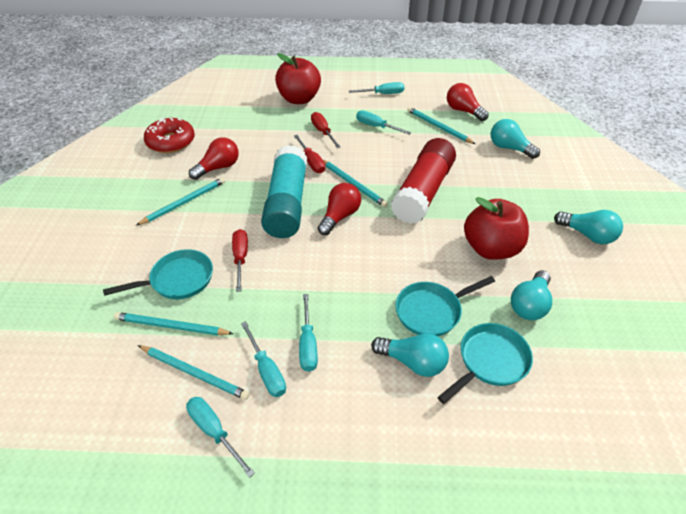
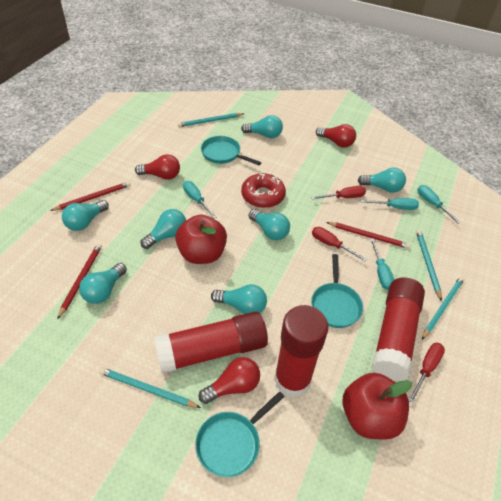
red glue stick: [391,138,456,224] = 1 -> [154,311,268,373] [274,305,328,398] [372,278,425,382] = 3
red pencil: none = 0 -> [50,182,131,211] [57,244,102,320] [326,222,411,249] = 3
turquoise glue stick: [261,145,307,238] = 1 -> none = 0
turquoise light bulb: [371,333,449,377] [491,119,540,159] [511,270,552,320] [554,210,623,244] = 4 -> [62,200,109,231] [79,263,127,304] [141,209,186,249] [211,284,267,314] [241,115,283,138] [249,209,290,240] [358,167,406,193] = 7
turquoise pencil: [114,312,234,336] [136,177,225,225] [138,345,250,400] [323,160,388,207] [407,107,475,144] = 5 -> [99,367,201,408] [178,113,244,127] [416,230,442,301] [422,276,464,340] = 4
turquoise screwdriver: [186,397,255,478] [241,321,286,397] [299,294,318,372] [349,82,404,94] [356,110,411,135] = 5 -> [183,181,217,218] [361,198,419,210] [370,238,394,290] [417,185,461,224] = 4

